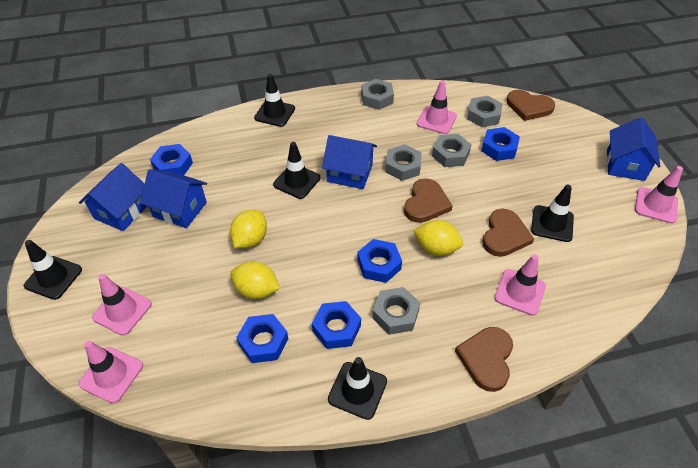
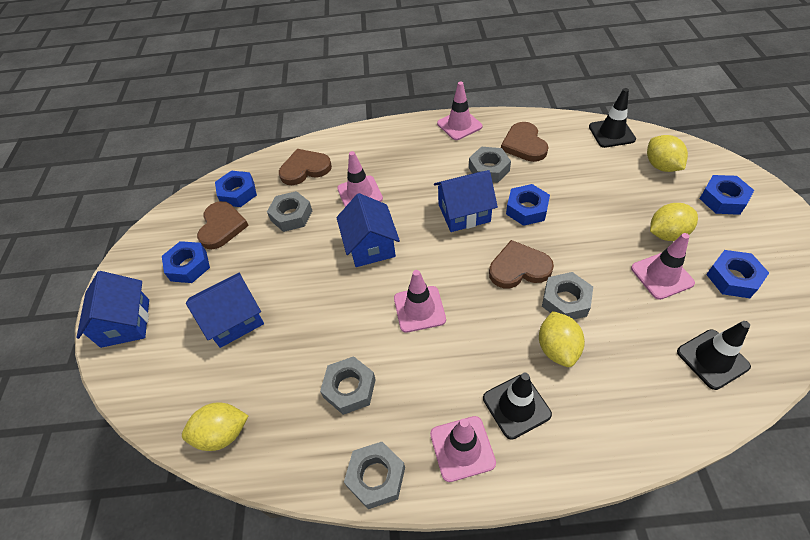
black traffic cone: [24,240,82,300] [254,74,295,127] [273,142,320,199] [328,357,387,420] [531,185,574,242] = 5 -> [483,373,552,440] [589,88,636,148] [677,321,751,390] = 3
yellow lemon: [230,210,267,248] [230,261,280,299] [413,220,463,256] = 3 -> [182,403,248,451] [539,311,585,367] [647,135,688,172] [650,203,698,241] = 4

